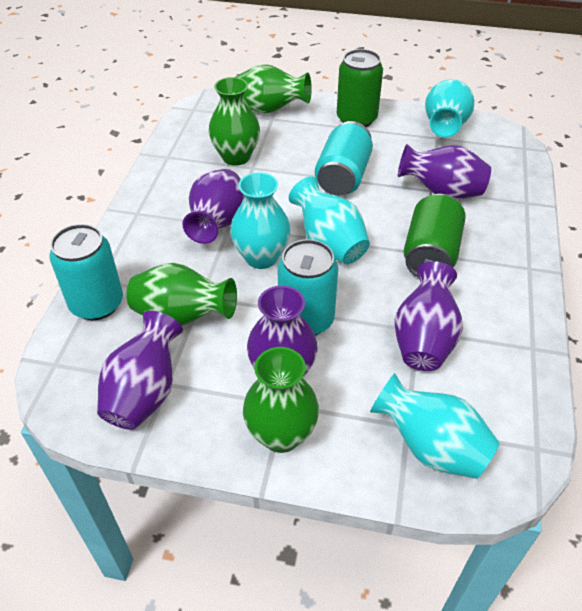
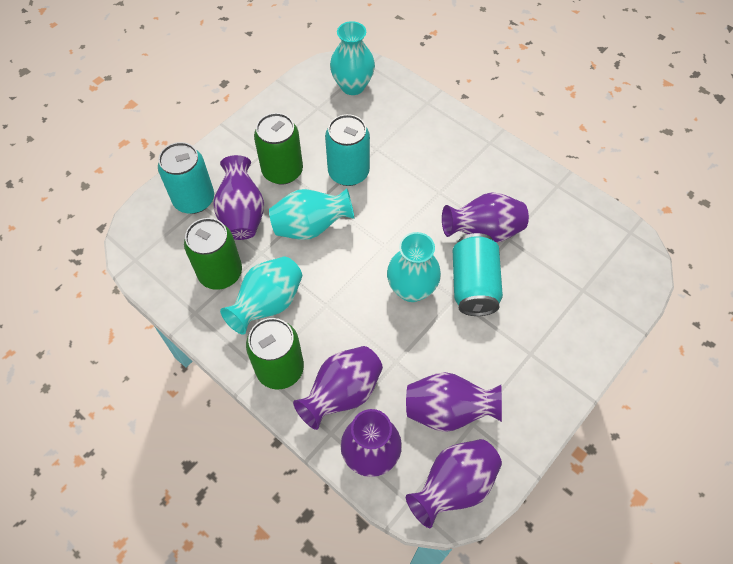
green can: [337,49,383,127] [403,194,466,277] = 2 -> [184,218,242,290] [246,318,304,389] [254,113,303,185] = 3
green vase: [126,263,237,326] [209,77,260,166] [236,64,312,114] [243,347,319,453] = 4 -> none = 0
purple vase: [97,311,183,430] [182,169,245,244] [247,285,318,378] [394,261,463,371] [398,144,491,200] = 5 -> [213,155,264,240] [293,346,383,430] [341,409,402,477] [406,372,502,432] [406,439,502,528] [442,192,529,243] = 6

